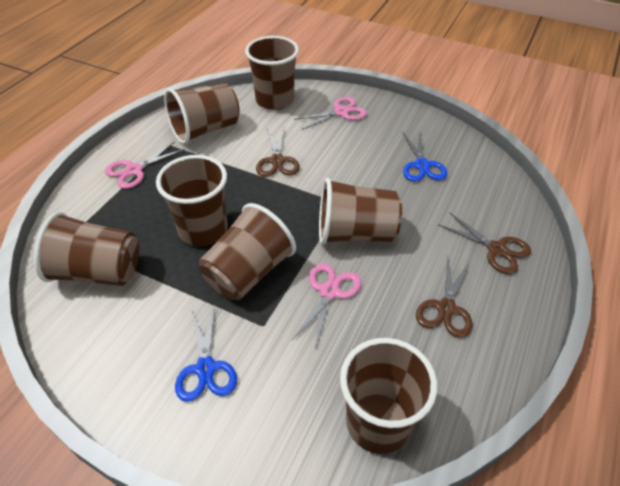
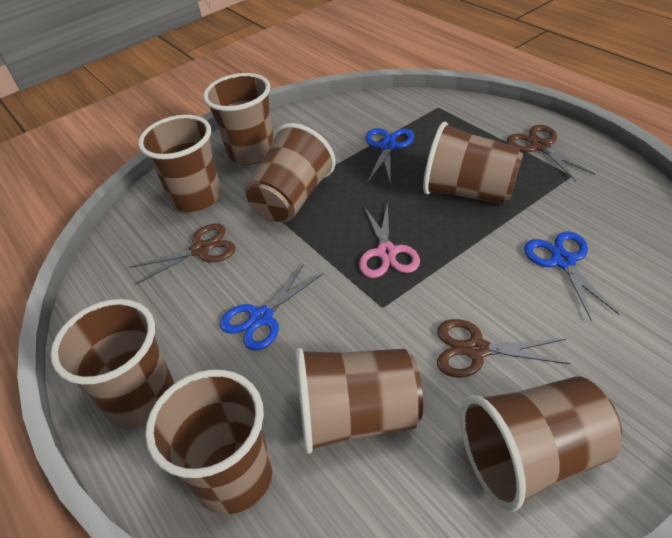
blue scissors: [175,305,237,402] [402,132,447,182] = 2 -> [220,264,323,351] [366,128,414,185] [524,231,620,321] = 3
brown cup: [34,212,139,286] [156,155,228,246] [164,83,240,144] [199,203,296,300] [245,36,299,110] [319,178,402,245] [340,338,437,454] = 7 -> [50,299,174,429] [138,115,221,212] [145,370,273,515] [203,73,273,165] [244,123,336,222] [296,348,423,454] [423,121,523,205] [460,376,622,511] = 8
pink scissors: [105,141,185,189] [292,263,361,349] [294,97,367,130] = 3 -> [359,202,420,278] = 1

